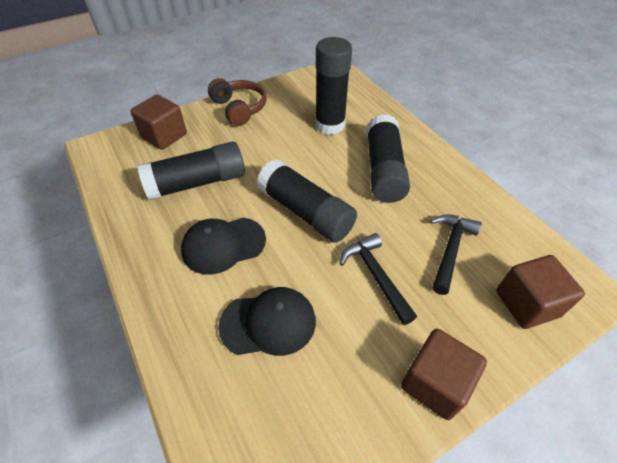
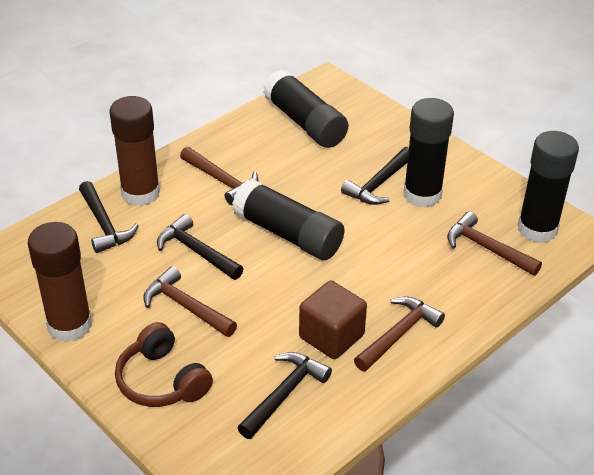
black cap: [181,218,266,275] [218,287,316,356] = 2 -> none = 0
black hammer: [339,233,417,325] [430,214,482,295] = 2 -> [79,181,139,253] [157,214,243,280] [237,352,332,439] [341,147,409,205] = 4
brown cube: [131,95,187,150] [401,329,487,420] [496,255,585,329] = 3 -> [299,280,367,359] = 1
brown glue stick: none = 0 -> [28,222,92,342] [109,96,160,206] = 2
brown hammer: none = 0 -> [143,266,237,337] [180,147,259,205] [354,297,445,372] [447,211,542,276] = 4

